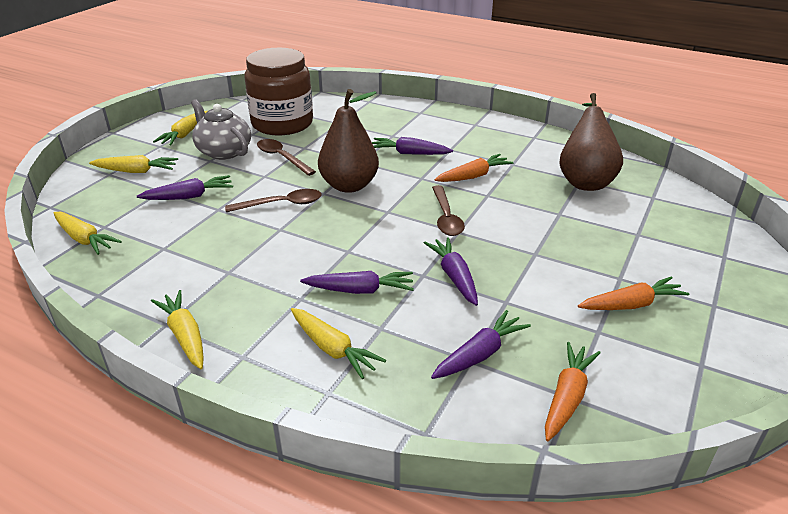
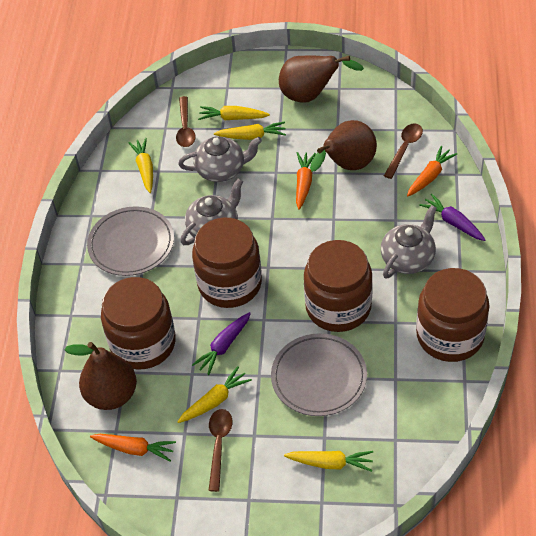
brown jar: [244,48,313,135] = 1 -> [101,277,176,370] [192,218,262,308] [304,240,373,332] [416,268,490,362] = 4
brown pear: [318,89,379,193] [559,93,623,191] = 2 -> [64,342,137,410] [279,56,364,103] [310,120,377,172] = 3
grey plate: none = 0 -> [87,206,174,276] [271,333,367,416] = 2
grey teapot: [191,99,251,160] = 1 -> [178,136,262,182] [181,178,243,245] [381,205,437,279] = 3
purple carrot: [137,175,233,200] [300,271,414,294] [372,137,453,155] [424,237,478,306] [431,310,531,379] = 5 -> [192,312,251,375] [419,194,485,241] = 2

